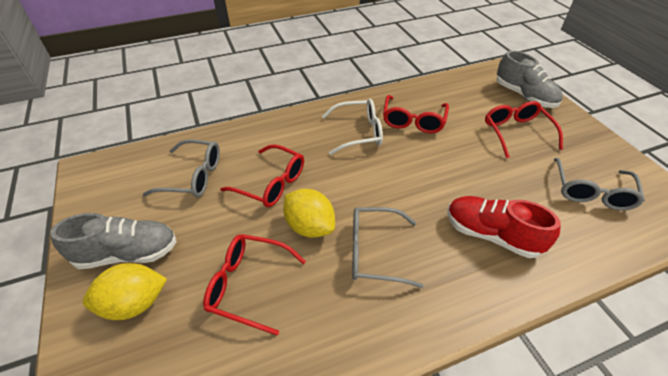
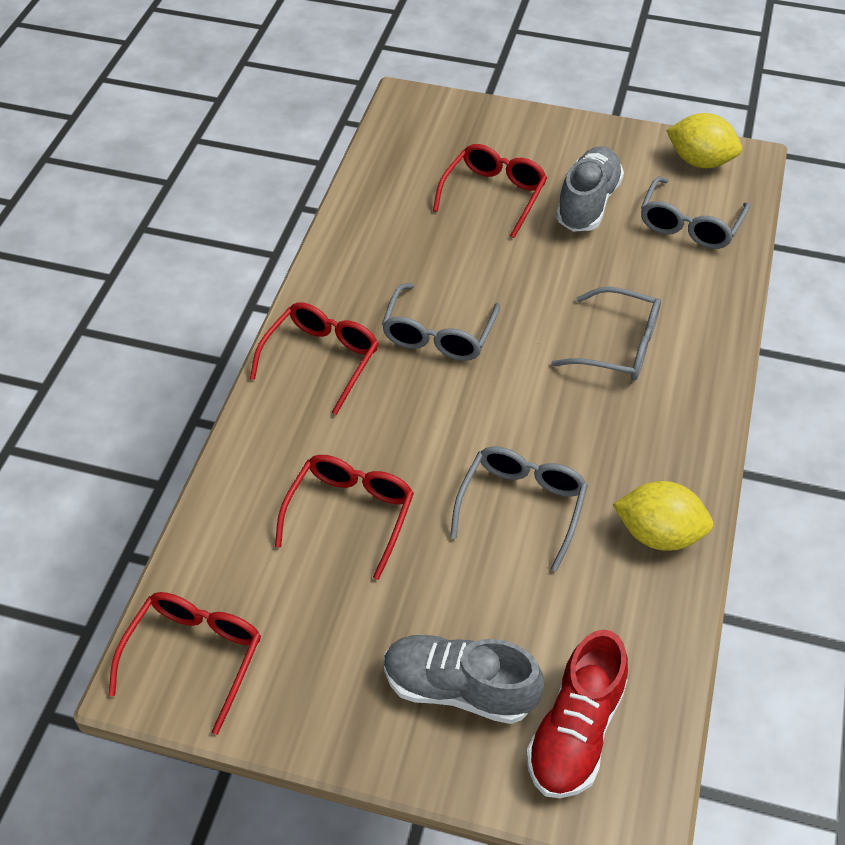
grey glasses: [142,139,220,197] [352,207,424,288] [554,158,645,210] = 3 -> [382,283,500,361] [450,447,588,571] [552,287,661,381] [641,177,750,249] = 4
white glasses: [322,99,383,155] = 1 -> none = 0

